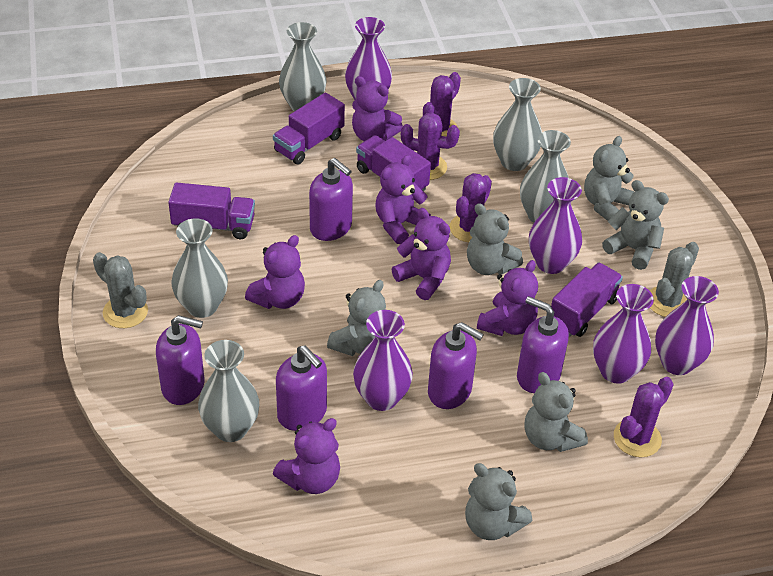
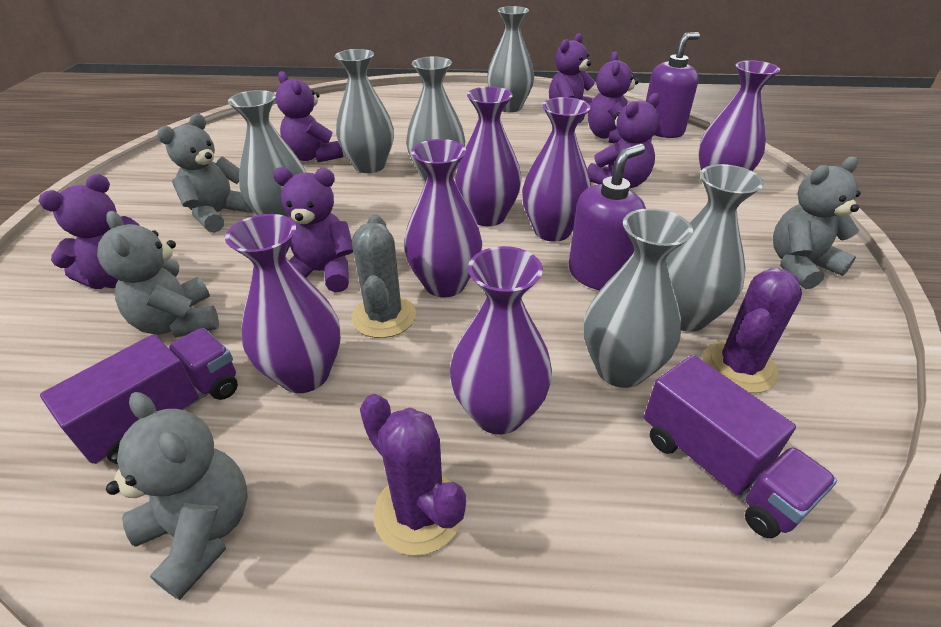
grey cactus: [93,252,148,328] [650,242,699,317] = 2 -> [352,215,416,338] = 1
grey teddy bear: [327,280,386,356] [465,463,532,540] [467,203,523,275] [525,372,588,452] [584,136,635,221] [602,180,669,270] = 6 -> [97,211,219,337] [106,392,248,600] [157,114,253,233] [773,157,861,289] = 4
grey vase: [171,218,228,318] [198,340,259,442] [279,22,326,111] [493,78,542,171] [520,130,571,223] = 5 -> [228,90,306,220] [335,49,394,173] [406,56,465,182] [487,6,534,112] [584,208,693,388] [666,164,764,332] = 6
purple cactus: [401,113,460,180] [423,72,461,137] [450,173,492,242] [614,377,674,457] = 4 -> [360,394,466,555] [703,268,802,393] = 2
purple soap dispenser: [156,315,205,405] [276,345,327,431] [309,158,353,241] [428,322,484,409] [517,296,569,393] = 5 -> [569,144,646,290] [646,32,700,138] = 2
purple truck: [168,182,255,239] [273,92,345,164] [356,135,431,191] [551,263,623,337] = 4 -> [40,328,238,464] [644,355,837,538] = 2
purple vase: [345,17,392,100] [353,310,413,411] [529,177,582,274] [593,284,654,384] [655,276,719,375] = 5 -> [225,214,341,393] [404,139,482,297] [450,246,552,435] [455,86,522,226] [522,97,591,242] [698,60,780,171] = 6

